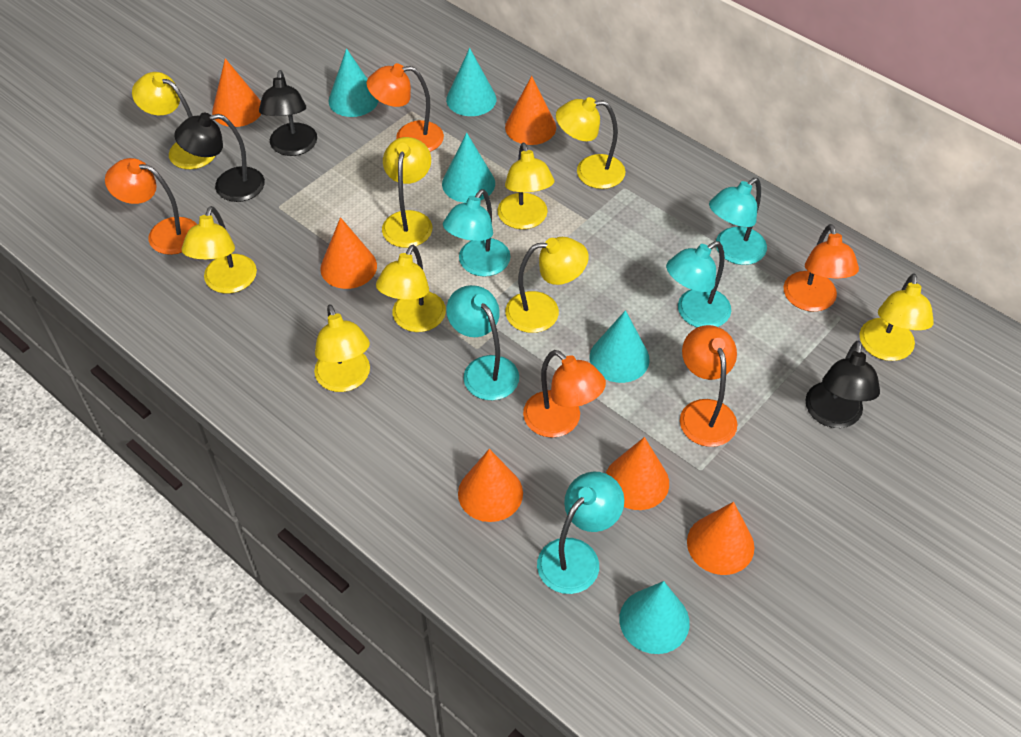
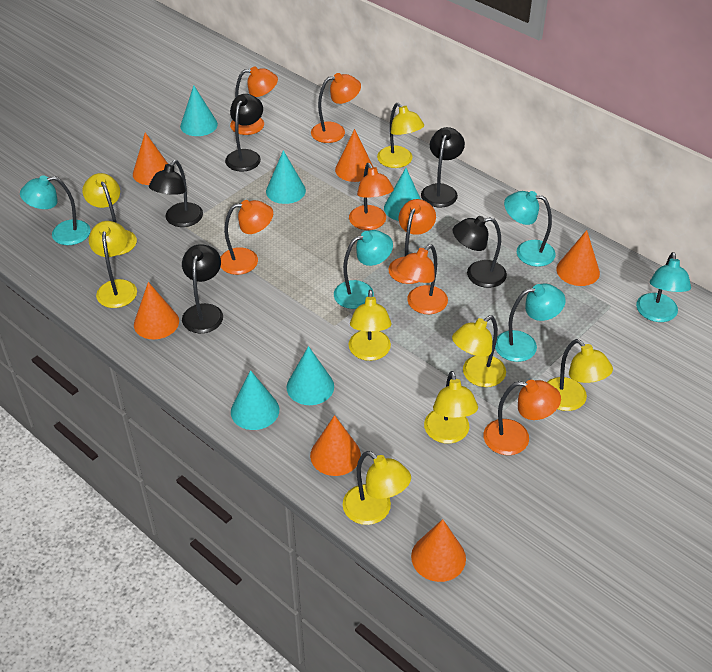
black lamp: [174,113,265,202] [259,70,317,156] [805,340,880,428] = 3 -> [149,160,203,227] [182,244,223,333] [225,94,263,172] [421,127,465,208] [453,216,507,288] = 5
orange lamp: [105,158,197,255] [366,63,444,152] [523,350,606,438] [680,325,737,447] [783,224,859,312] = 5 -> [220,200,273,275] [230,66,278,135] [311,73,361,143] [349,163,394,230] [388,199,436,284] [397,244,448,314] [483,380,561,455] = 7
yellow lamp: [132,72,215,169] [182,206,257,293] [314,304,370,392] [376,245,446,332] [382,137,432,248] [498,143,554,229] [505,237,589,333] [556,97,625,189] [859,273,934,361] = 9 -> [82,173,137,255] [89,221,137,308] [343,451,411,525] [349,290,392,361] [377,103,424,168] [424,371,478,444] [452,316,506,387] [547,339,613,411] = 8

